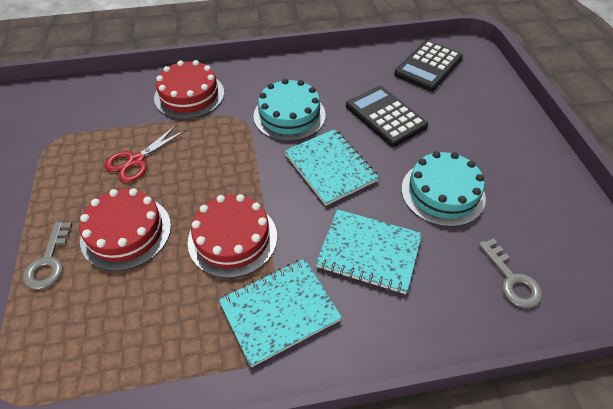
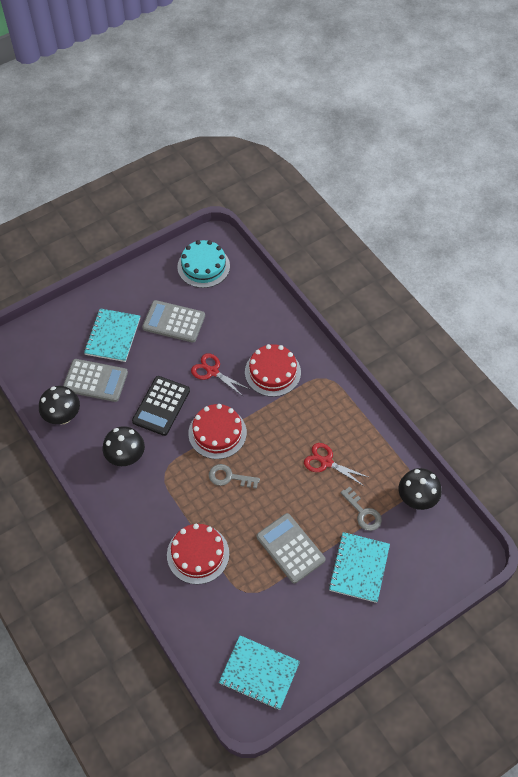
black calculator: [346,86,428,147] [394,40,463,91] = 2 -> [132,376,190,436] = 1
black mushroom: none = 0 -> [39,386,80,424] [103,426,145,466] [398,468,442,510] = 3
grey calculator: none = 0 -> [63,359,128,402] [142,300,205,342] [257,513,326,584] = 3
red scissors: [105,125,186,183] = 1 -> [191,353,249,397] [304,443,370,487] = 2
turquoise cake: [253,79,326,141] [402,151,486,227] = 2 -> [177,240,230,288] = 1

